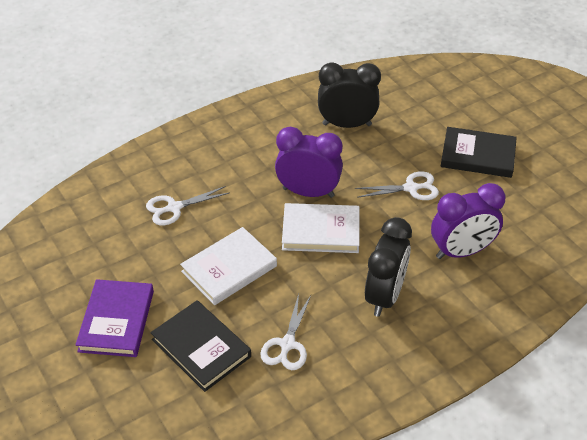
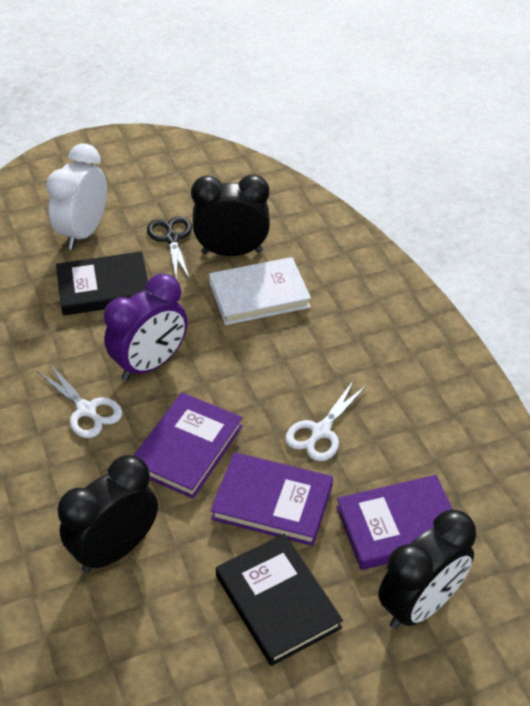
black clock: [318,63,381,128] [365,217,412,317] = 2 -> [58,455,158,573] [191,175,270,256] [378,510,476,629] = 3
black scissors: none = 0 -> [147,216,192,280] = 1
purple book: [75,279,154,357] = 1 -> [134,392,243,499] [210,452,333,546] [336,475,453,570] = 3
purple clock: [275,127,343,198] [431,183,505,259] = 2 -> [104,274,187,381] = 1
white book: [180,227,277,305] [282,203,359,253] = 2 -> [209,257,311,325] = 1
white clock: none = 0 -> [46,144,107,250] = 1
white scissors: [146,186,229,226] [260,294,311,370] [355,171,439,200] = 3 -> [37,363,122,438] [285,380,367,461] = 2

